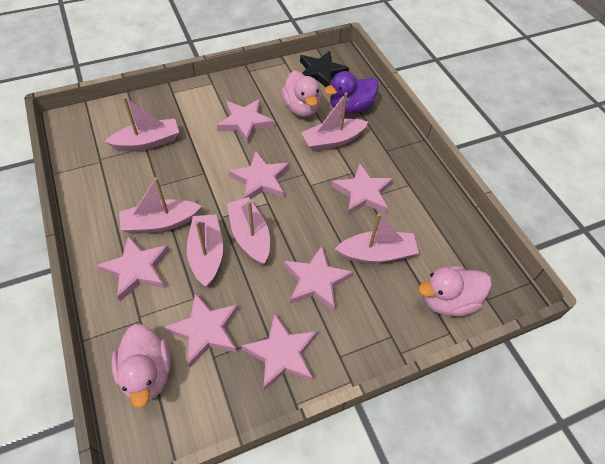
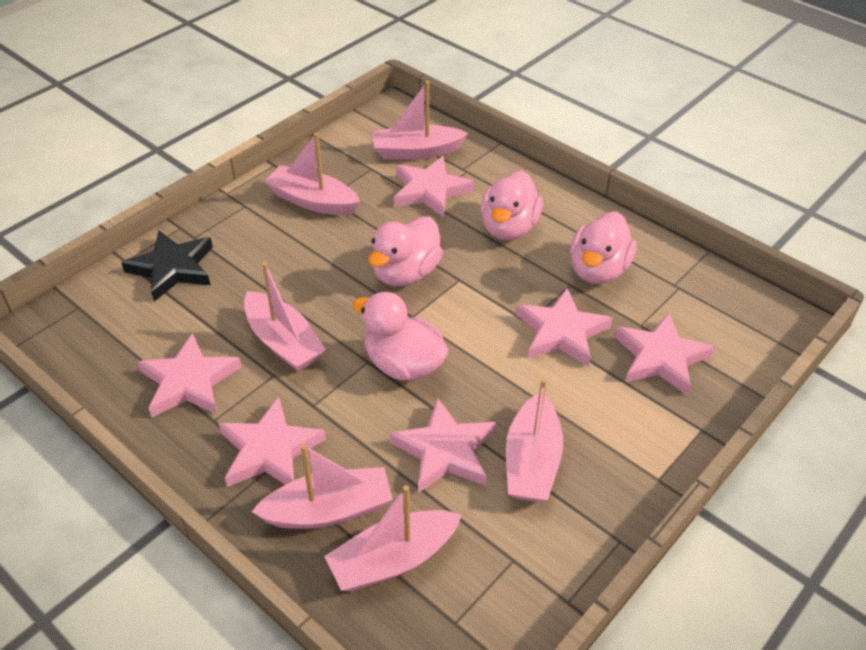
pink duck: [111,324,171,408] [281,70,322,117] [418,266,492,316] = 3 -> [352,292,449,381] [368,216,443,286] [480,170,543,240] [570,211,637,284] = 4
pink star: [97,235,170,301] [164,292,239,367] [217,99,275,144] [228,151,289,200] [241,314,317,391] [284,246,353,311] [331,163,393,215] = 7 -> [138,333,241,417] [219,397,326,487] [390,397,496,493] [394,156,474,218] [516,288,613,367] [614,313,715,396] = 6
purple duck: [324,71,379,114] = 1 -> none = 0

